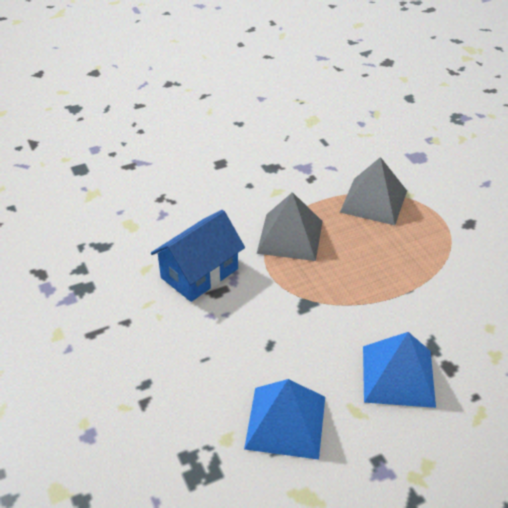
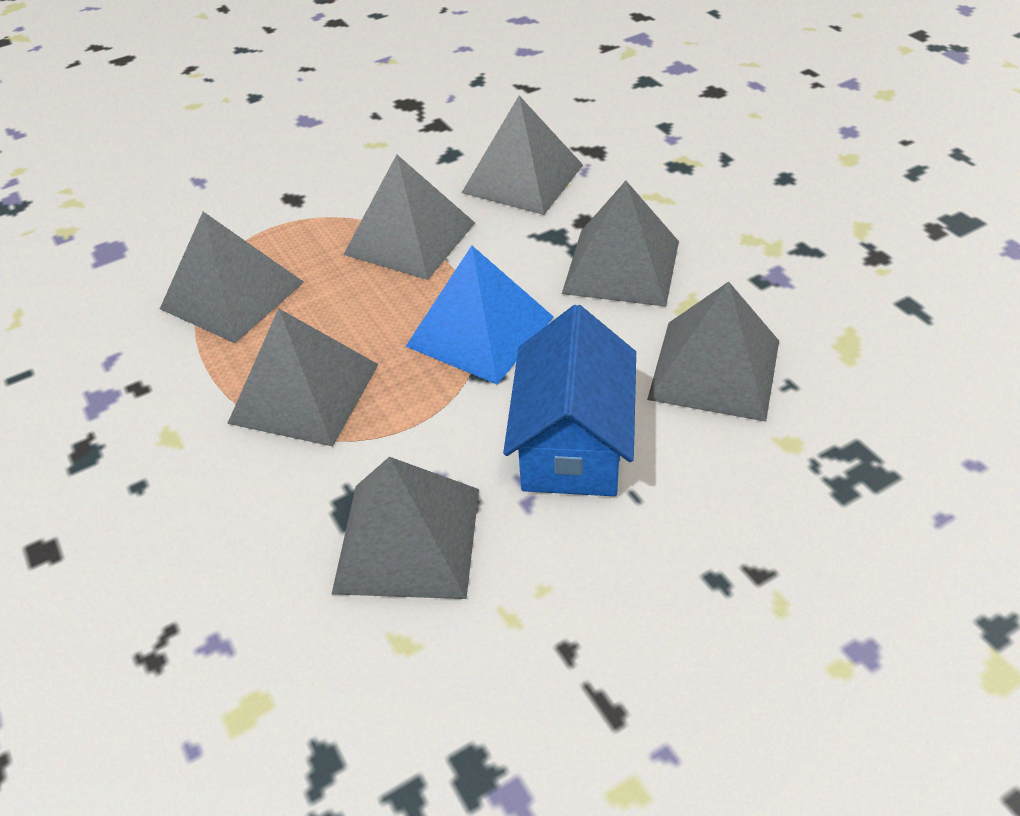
blue pyramid: [244,379,325,460] [363,332,436,408] = 2 -> [405,245,554,384] = 1
grey pyramid: [257,192,323,261] [340,157,407,225] = 2 -> [160,212,304,343] [227,308,379,447] [332,457,479,599] [343,154,475,280] [461,96,583,215] [562,181,679,307] [647,282,779,422] = 7

